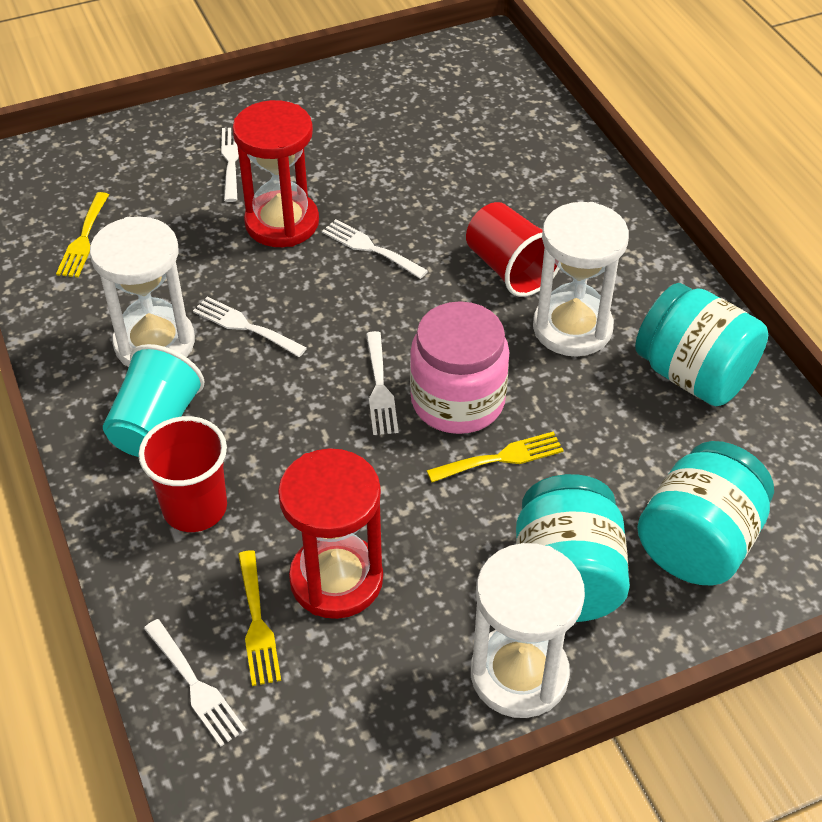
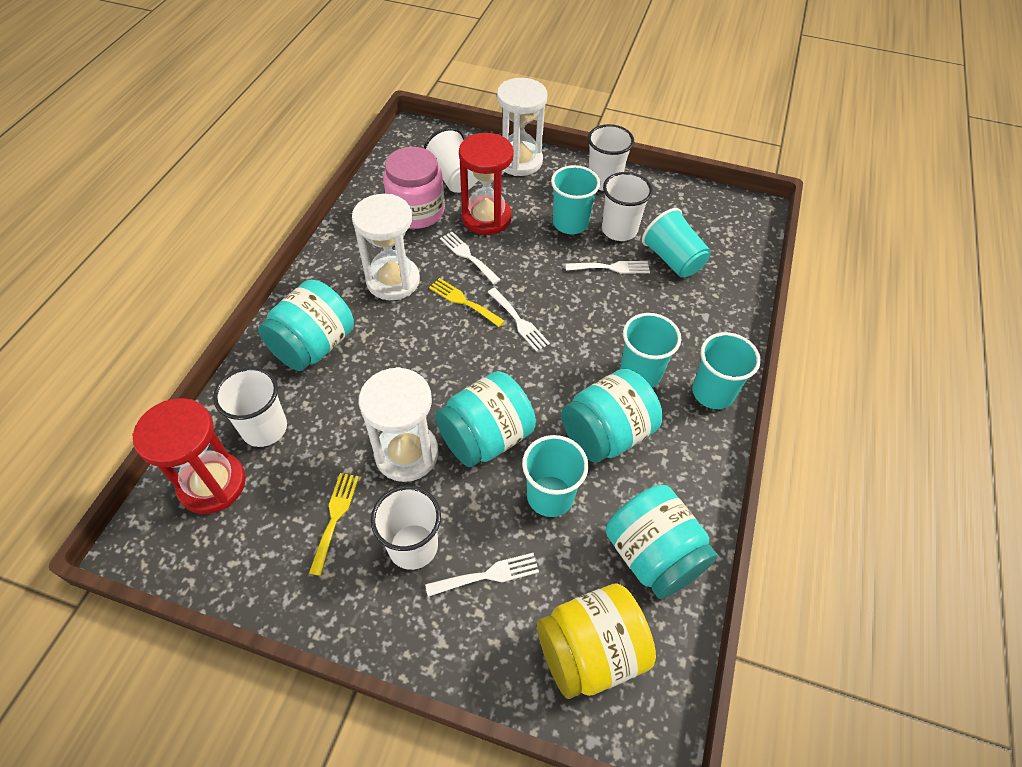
red cup: [138,416,227,532] [466,202,560,297] = 2 -> none = 0
turquoise cup: [103,344,204,457] = 1 -> [522,435,589,517] [551,165,600,234] [620,313,681,387] [642,208,711,277] [692,332,761,409] = 5
turquoise jar: [516,474,630,622] [635,283,768,406] [637,441,774,585] = 3 -> [258,280,354,371] [435,371,536,467] [561,369,662,463] [606,485,718,599] = 4
white cup: none = 0 -> [213,367,287,447] [371,486,441,570] [424,128,478,193] [588,124,634,191] [602,172,653,241] = 5
white fork: [144,619,246,747] [193,297,307,357] [221,128,239,202] [322,219,428,279] [366,331,399,435] = 5 -> [425,553,539,597] [440,232,501,284] [488,288,550,352] [565,261,650,274] = 4
yellow fork: [56,192,109,278] [238,550,281,686] [427,432,564,482] = 3 -> [309,473,359,576] [429,278,505,327] = 2
yellow jar: none = 0 -> [537,583,656,699] = 1

